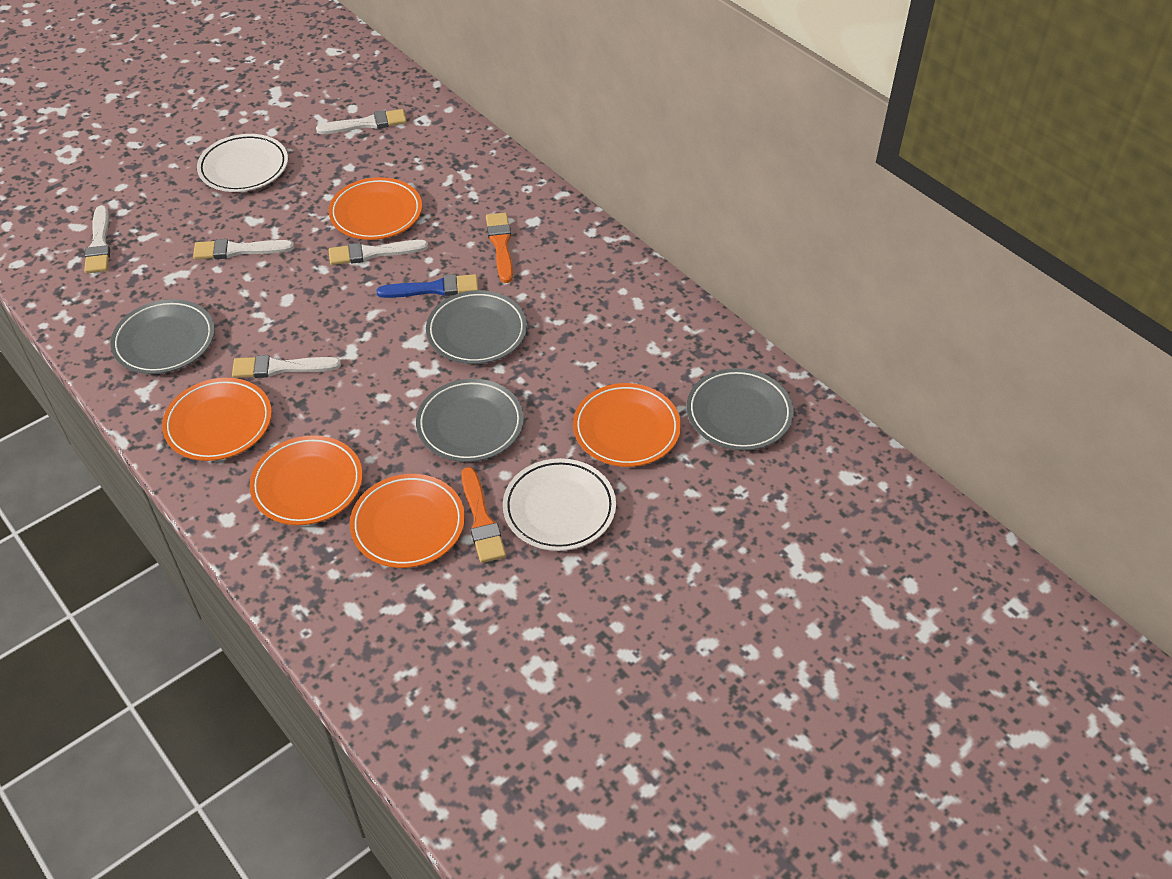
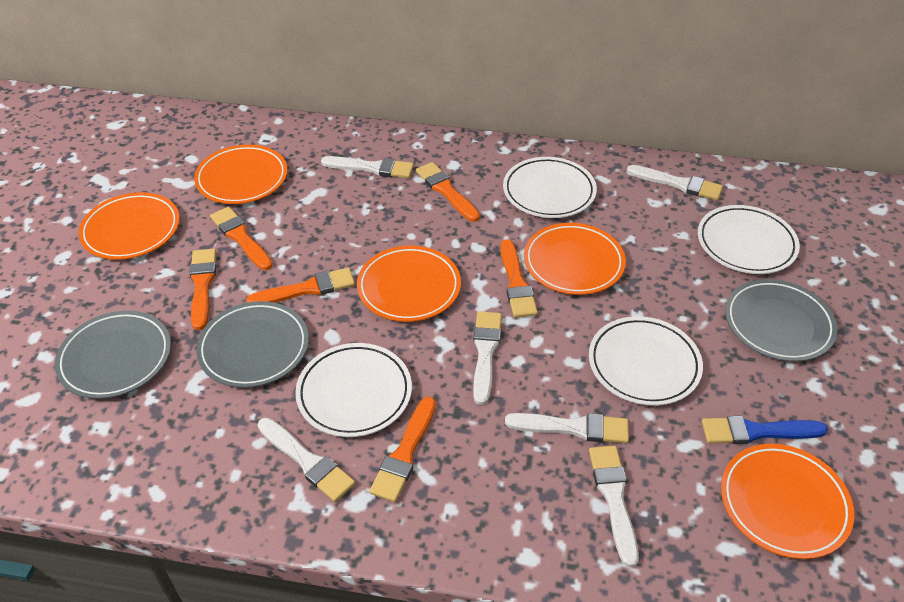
grey plate: [110,299,215,374] [416,379,524,462] [426,290,527,364] [687,368,794,451] = 4 -> [55,311,171,399] [196,301,309,388] [725,279,838,362] = 3
orange brush: [461,467,506,563] [486,213,513,283] = 2 -> [189,249,216,330] [210,207,273,270] [246,268,355,303] [370,397,436,502] [416,162,480,222] [500,239,538,318] = 6
white brush: [84,205,110,273] [193,239,294,259] [232,355,341,378] [316,109,407,134] [329,240,428,265] = 5 -> [258,417,355,502] [321,156,414,178] [473,311,502,405] [505,413,629,443] [589,445,639,567] [627,165,723,200] = 6
white plate: [197,134,288,192] [503,458,616,551] = 2 -> [295,343,412,437] [503,157,597,218] [589,316,703,406] [698,205,800,274] = 4

